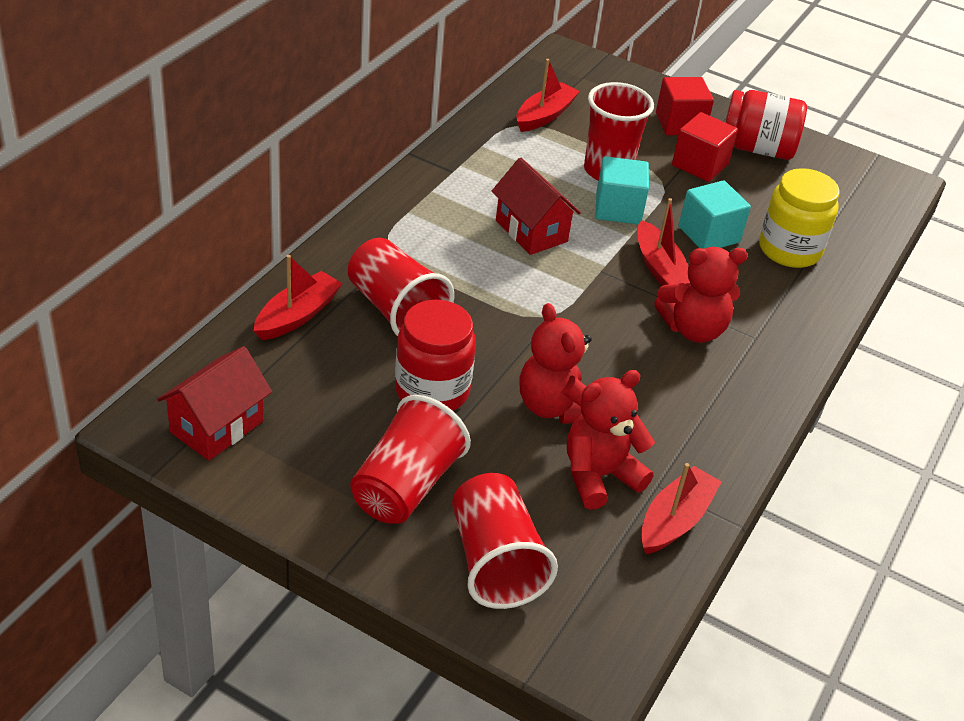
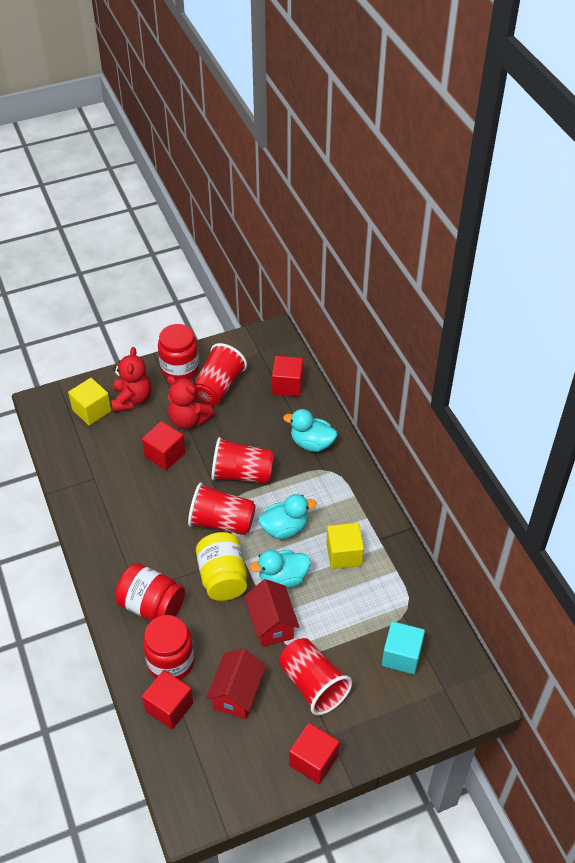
red boat: [254,255,343,340] [517,59,580,132] [637,198,690,286] [641,463,721,554] = 4 -> none = 0
red cube: [656,77,714,135] [672,112,738,182] = 2 -> [142,421,185,470] [142,670,193,729] [272,356,303,397] [289,723,339,784] = 4
red jar: [395,300,476,411] [725,90,807,160] = 2 -> [115,563,185,621] [143,615,194,680] [158,324,199,380] = 3
red teddy bear: [520,303,592,424] [567,370,655,510] [654,247,748,343] = 3 -> [111,347,151,412] [167,376,215,429] = 2
turquoise cube: [595,156,649,225] [679,180,751,249] = 2 -> [382,621,425,674] = 1
turquoise duck: none = 0 -> [249,550,311,588] [258,494,316,539] [283,409,337,452] = 3
yellow cube: none = 0 -> [68,378,111,425] [326,523,364,569] = 2

